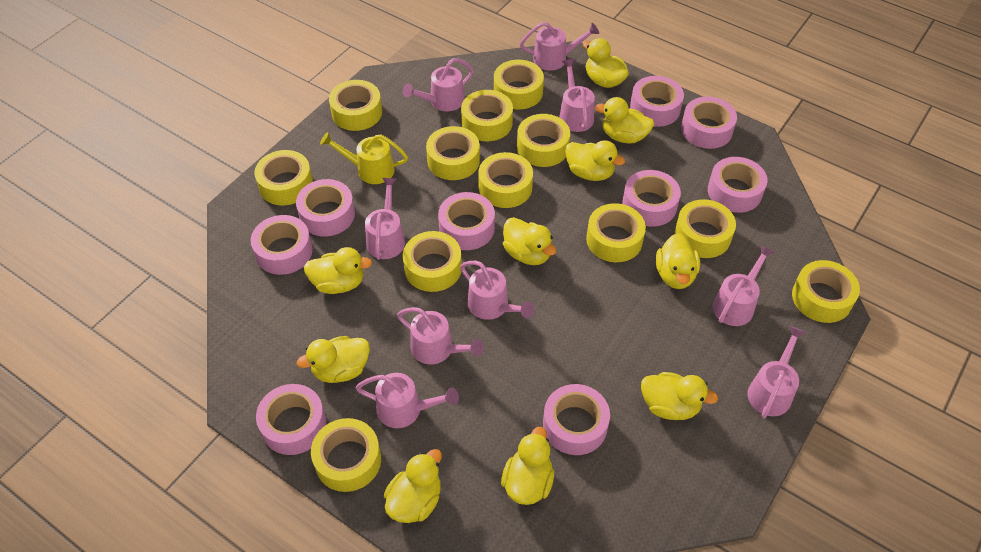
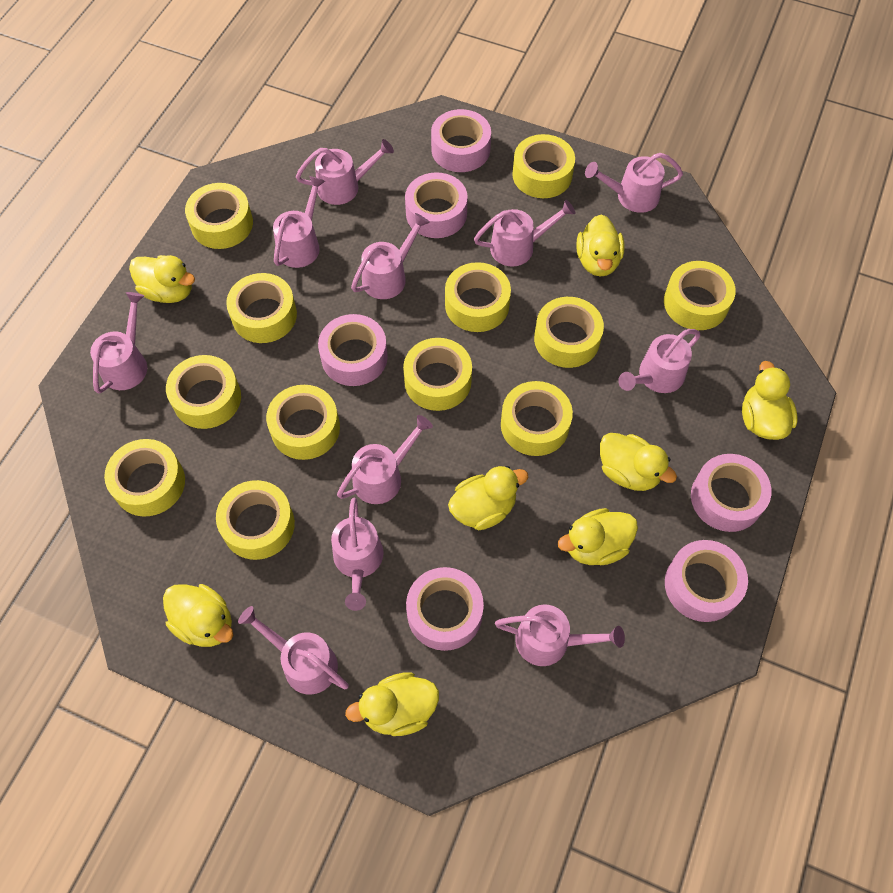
pink tape: [251,215,313,275] [256,384,326,455] [296,179,355,237] [438,192,495,250] [543,384,610,455] [622,170,681,227] [630,76,684,127] [681,96,737,149] [708,157,768,213] = 9 -> [318,314,388,386] [405,172,468,238] [406,567,484,651] [431,109,491,172] [665,540,748,622] [691,454,771,532] = 6
pink watering can: [356,373,459,428] [365,178,405,260] [397,307,484,364] [402,58,474,112] [460,261,534,320] [520,22,599,71] [559,59,595,132] [712,245,775,326] [747,326,806,418] = 9 -> [90,292,147,394] [238,606,349,694] [273,176,325,268] [296,139,394,205] [331,498,384,611] [337,415,433,504] [351,213,430,299] [474,200,575,266] [495,604,625,666] [585,153,683,213] [618,329,701,393] = 11
yellow duck: [297,336,370,383] [304,247,372,294] [384,449,442,523] [501,427,554,505] [503,217,556,265] [565,140,625,181] [583,38,629,88] [595,97,655,144] [641,372,718,420] [656,233,700,289] = 10 -> [129,255,195,303] [163,584,233,647] [345,672,439,736] [448,466,528,530] [558,508,638,565] [576,215,625,277] [600,433,677,491] [742,361,798,440] = 8
yellow watering can: [320,132,408,184] = 1 -> none = 0

